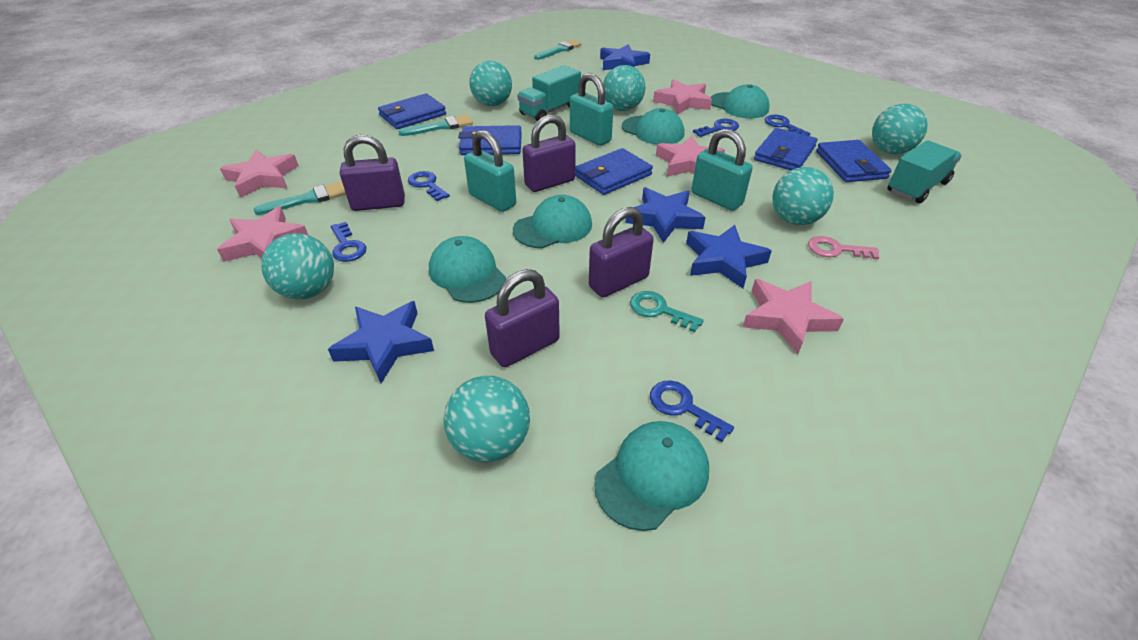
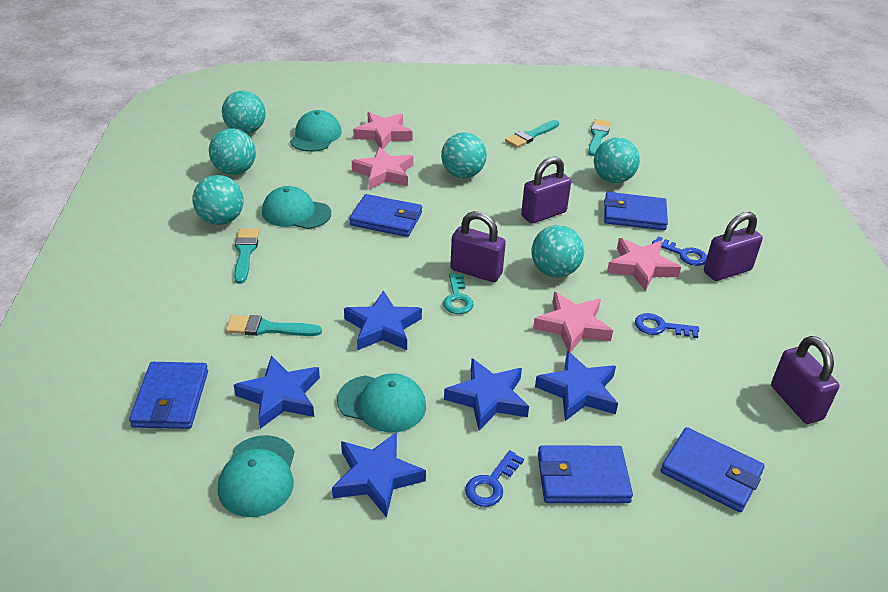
blue key: [331,222,366,262] [408,171,450,201] [650,380,734,442] [693,119,739,137] [765,115,811,136] = 5 -> [465,450,524,507] [635,313,699,338] [652,236,707,266] = 3
blue star: [328,301,434,383] [600,44,650,70] [625,187,706,243] [686,225,772,288] = 4 -> [234,355,320,429] [332,432,426,518] [344,290,422,351] [444,358,529,431] [535,350,618,421] = 5
pink key: [808,236,880,260] = 1 -> none = 0
pink star: [217,207,308,262] [220,150,299,198] [653,79,712,115] [656,135,725,177] [743,279,844,354] = 5 -> [352,147,413,189] [353,112,413,149] [533,292,613,353] [607,238,681,291] = 4
turquoise brush: [254,182,346,215] [398,114,473,136] [534,39,581,60] = 3 -> [226,315,322,336] [234,228,259,284] [505,120,559,148] [588,119,611,156] = 4
turquoise cap: [429,236,506,303] [513,195,592,248] [594,421,709,531] [622,108,684,145] [710,85,770,118] = 5 -> [218,435,294,517] [262,186,331,229] [290,110,342,152] [337,373,426,433] = 4
turquoise padlock: [464,130,516,212] [570,73,614,146] [692,129,753,211] = 3 -> none = 0
turquoise truck: [517,65,581,122] [887,140,962,204] = 2 -> none = 0

